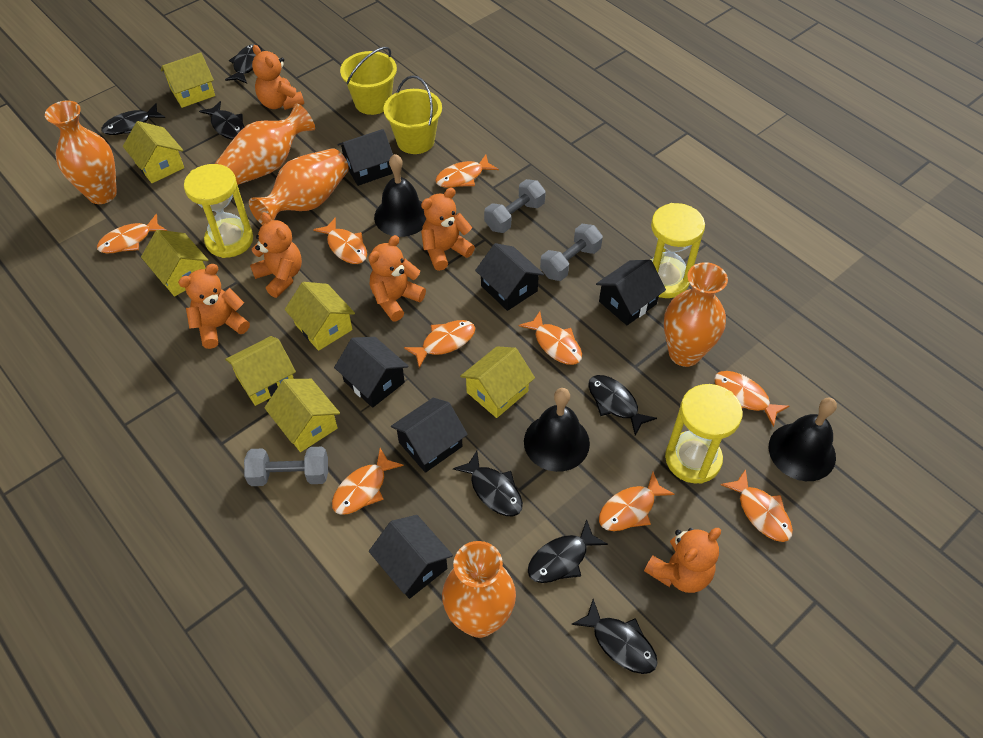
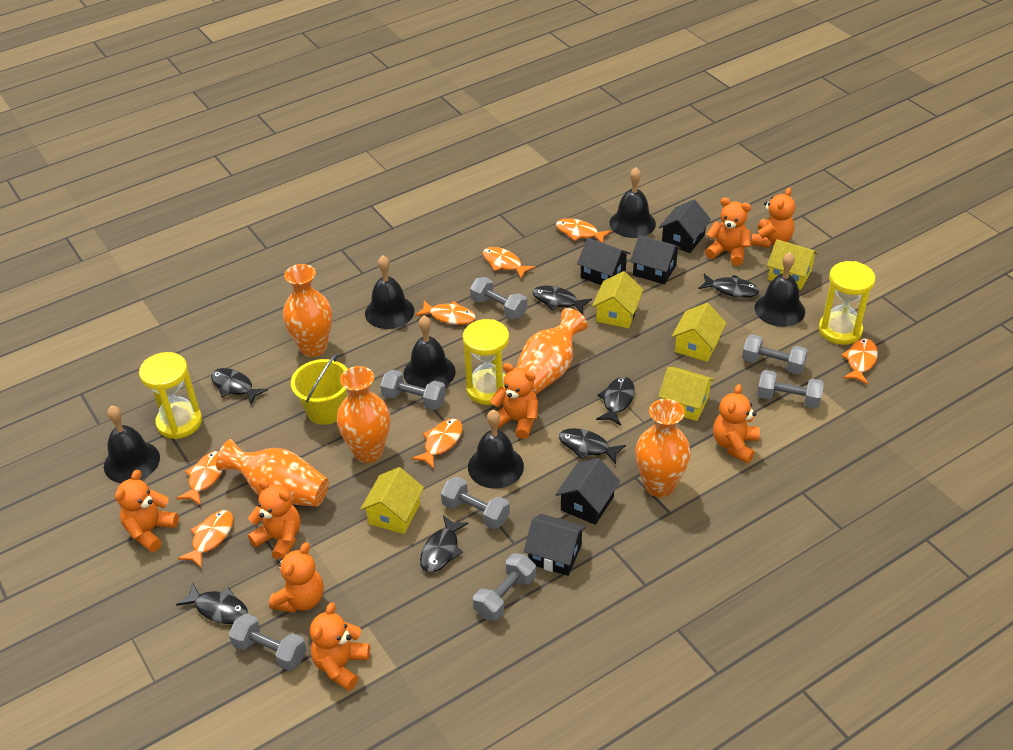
black bell: [374,154,426,237] [524,388,590,472] [769,397,837,481] = 3 -> [104,406,160,483] [365,255,414,329] [403,316,456,388] [468,410,524,488] [610,167,656,238] [755,252,805,327] = 6
black house: [334,337,409,408] [337,129,393,186] [369,515,453,599] [391,398,468,473] [475,243,544,311] [596,260,666,325] = 6 -> [524,514,586,576] [555,458,620,525] [577,238,630,285] [630,235,681,285] [659,200,711,253] = 5
grey dumbbell: [244,447,328,486] [484,179,546,233] [540,224,603,281] = 3 -> [229,614,306,671] [380,370,446,410] [441,477,510,529] [470,277,527,320] [473,553,536,621] [742,334,808,374] [757,370,824,408] = 7
orange fish: [97,214,167,254] [313,217,367,264] [332,448,404,515] [404,320,475,368] [435,154,499,188] [519,311,582,365] [599,472,675,531] [714,371,789,427] [721,469,793,542] = 9 -> [176,451,223,505] [177,510,233,569] [411,419,463,469] [415,300,476,325] [483,247,536,279] [556,218,612,243] [841,338,878,385] = 7
orange teddy bear: [178,264,250,349] [250,212,302,298] [252,45,304,110] [368,235,426,321] [421,188,475,271] [644,528,721,593] = 6 -> [115,470,179,552] [248,479,300,560] [269,542,324,613] [310,602,370,691] [490,363,538,439] [705,197,751,266] [713,384,760,463] [751,187,795,248] = 8
yellow bucket: [340,47,397,115] [383,75,442,154] = 2 -> [291,354,347,425] = 1
yellow house: [123,121,184,183] [141,230,208,297] [161,52,215,108] [225,336,296,406] [264,379,340,452] [285,282,355,351] [460,346,535,418] = 7 -> [360,467,424,534] [592,271,644,328] [658,367,715,421] [671,303,727,362] [767,239,818,290] = 5

